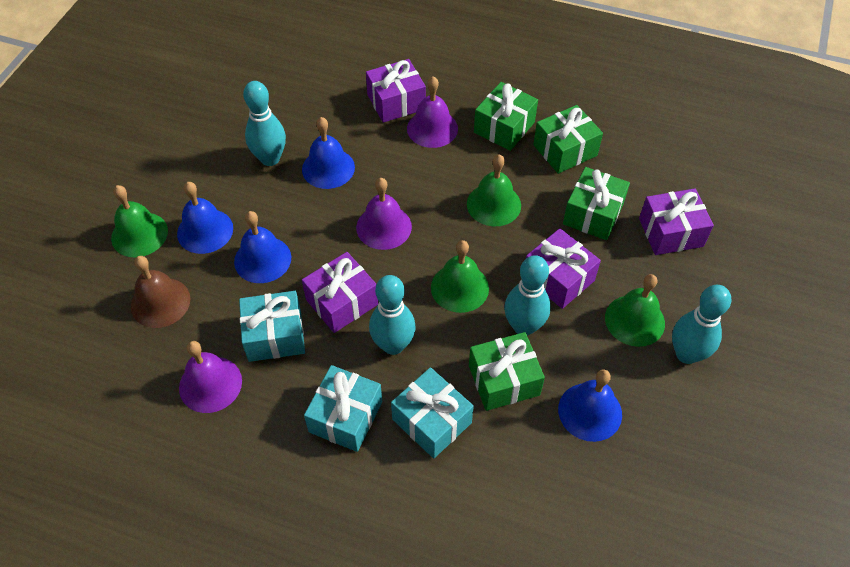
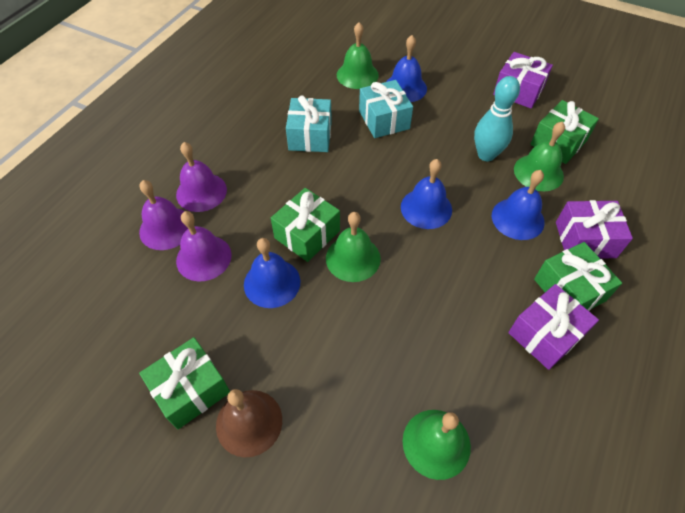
purple gift: [302,252,378,333] [366,59,426,123] [526,228,601,309] [639,189,714,255] = 4 -> [493,52,553,109] [508,284,599,370] [556,200,633,259] = 3
turquoise bowling pin: [243,81,286,166] [369,275,416,355] [504,255,551,336] [672,285,732,364] = 4 -> [474,76,520,161] = 1
turquoise gift: [239,291,305,362] [304,365,382,452] [391,367,474,459] = 3 -> [286,95,332,152] [359,80,413,138] = 2

